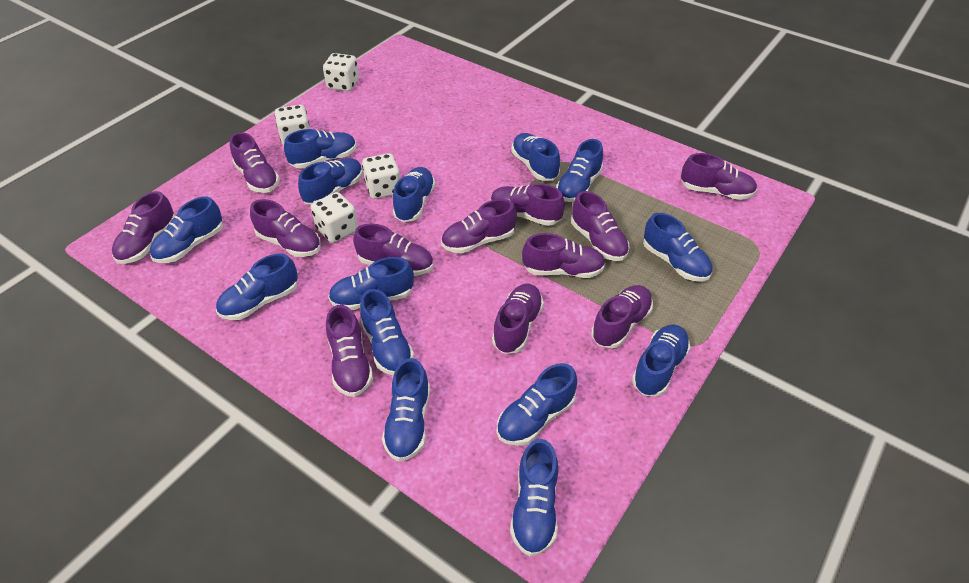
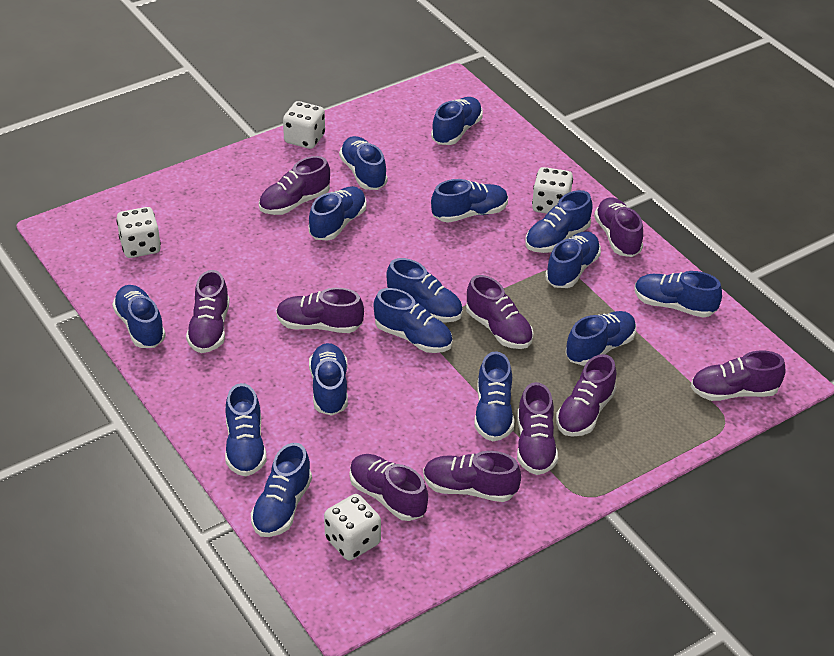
blue shoe: [150,196,223,263] [216,253,298,320] [284,129,356,169] [298,158,363,205] [328,257,414,310] [360,289,414,375] [382,358,430,462] [393,167,435,222] [497,363,577,446] [510,439,558,556] [511,133,560,181] [556,139,603,202] [632,324,691,397] [643,213,712,282] = 14 -> [112,285,166,348] [225,383,266,477] [251,443,312,537] [309,186,367,241] [309,343,348,416] [339,136,388,190] [374,288,453,353] [386,258,463,323] [431,97,483,145] [431,179,508,223] [474,351,515,441] [525,190,593,253] [545,231,601,288] [565,311,636,366] [634,271,722,318] = 15
purple shoe: [112,191,175,264] [230,132,280,193] [250,199,321,257] [326,305,373,397] [353,224,433,276] [441,199,517,254] [491,184,565,226] [492,284,544,354] [522,233,606,278] [571,191,630,261] [591,285,653,349] [681,153,757,200] = 12 -> [186,270,230,353] [259,156,330,215] [276,288,364,333] [350,454,428,521] [423,451,521,502] [466,275,533,349] [517,382,558,475] [556,354,616,437] [594,197,643,257] [691,351,785,401] = 10

